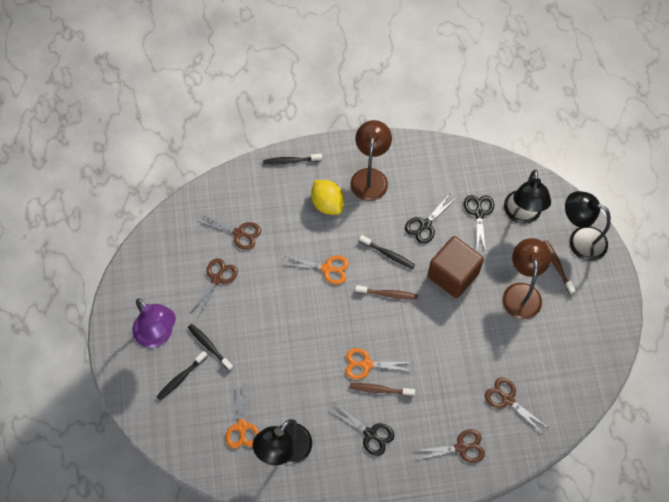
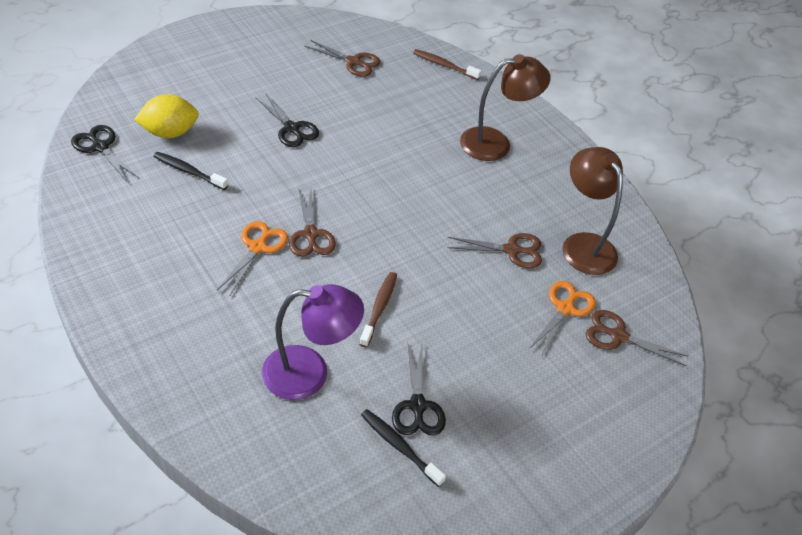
black lamp: [253,419,312,465] [504,170,551,224] [565,191,611,261] = 3 -> none = 0
black toothbrush: [156,351,208,400] [188,324,234,371] [263,154,322,165] [359,235,415,269] = 4 -> [153,152,228,190] [361,409,446,487] = 2
brown cube: [428,236,484,298] = 1 -> none = 0
brown toothbrush: [349,383,415,396] [355,285,418,300] [543,240,576,295] = 3 -> [359,272,397,347] [413,49,481,80] = 2
orange scissors: [226,382,259,449] [285,256,349,284] [345,348,413,380] = 3 -> [217,221,288,295] [529,281,596,357] = 2

